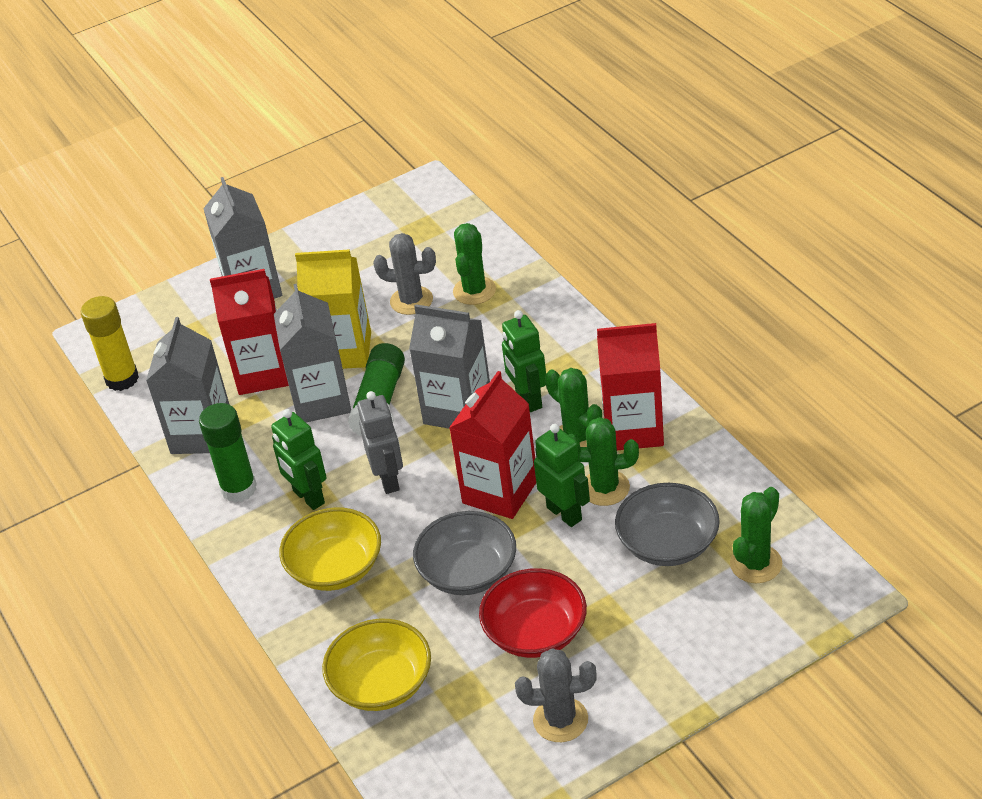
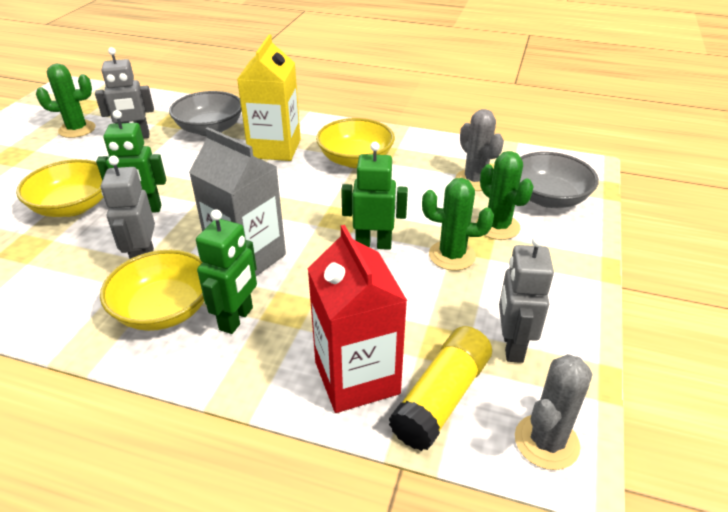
green cactus: [453,223,496,305] [545,368,602,447] [569,417,639,506] [730,487,782,583] = 4 -> [36,63,95,138] [422,178,494,271] [476,151,534,240] = 3
green glue stick: [199,403,257,502] [348,343,405,436] = 2 -> none = 0
grey carton: [146,317,230,454] [203,177,282,299] [274,284,351,422] [409,304,490,429] = 4 -> [189,127,286,276] = 1
grey robot: [357,391,403,494] = 1 -> [95,47,154,139] [101,156,155,259] [499,235,554,363] = 3
red bowl: [479,568,587,658] = 1 -> none = 0
red carton: [210,269,289,395] [449,371,536,519] [597,323,664,450] = 3 -> [308,225,407,413] = 1
yellow bowl: [279,508,381,591] [322,619,431,711] = 2 -> [16,159,103,217] [100,250,204,331] [316,118,395,168] = 3

